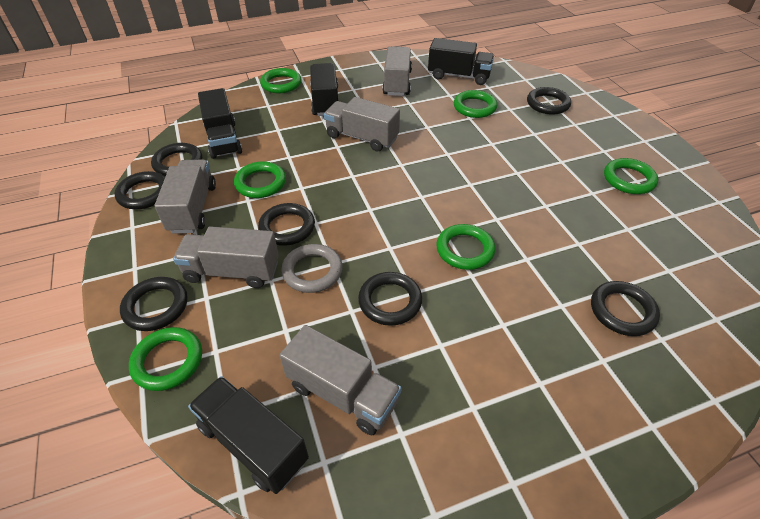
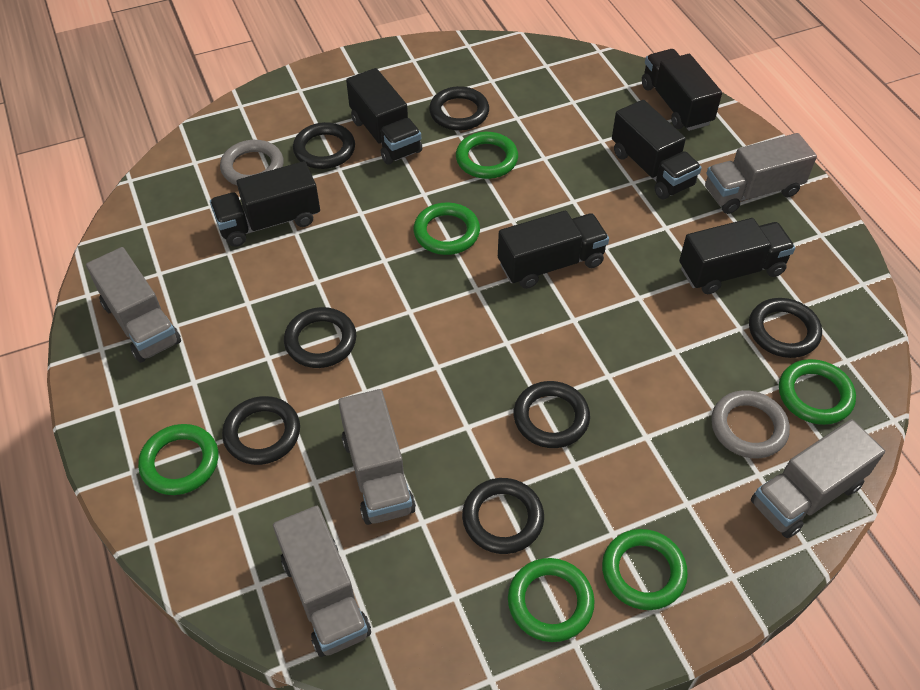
black truck: [188,376,309,494] [198,88,242,159] [310,63,339,116] [428,38,494,85] = 4 -> [210,161,320,247] [346,68,422,165] [498,210,609,289] [612,100,702,199] [642,49,722,131] [679,218,795,294] = 6
grey ring: [281,244,343,293] = 1 -> [220,140,284,185] [711,390,790,459] = 2

